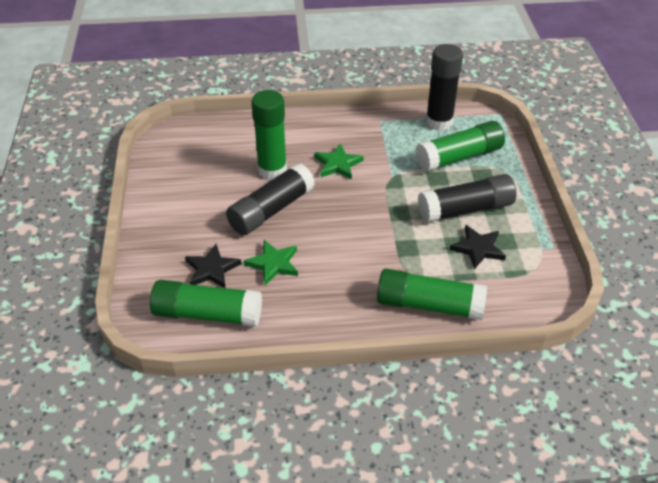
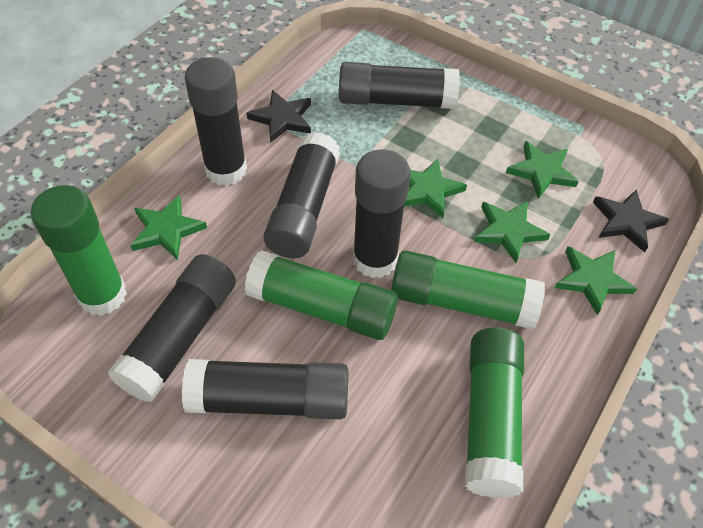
black glue stick: [226,163,315,235] [418,174,516,223] [426,44,463,131] = 3 -> [107,254,236,402] [182,359,349,419] [185,57,247,186] [264,132,340,258] [339,62,460,109] [353,149,411,278] = 6
green star: [244,240,298,285] [314,143,364,180] = 2 -> [130,195,207,260] [404,158,467,218] [474,201,550,263] [506,141,579,199] [555,246,637,316] = 5

